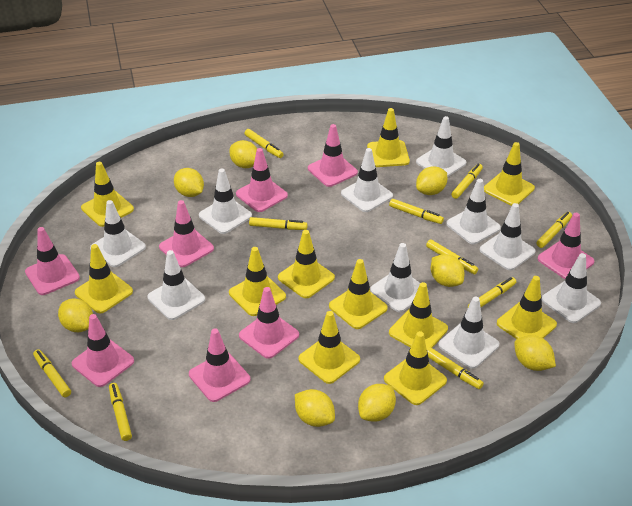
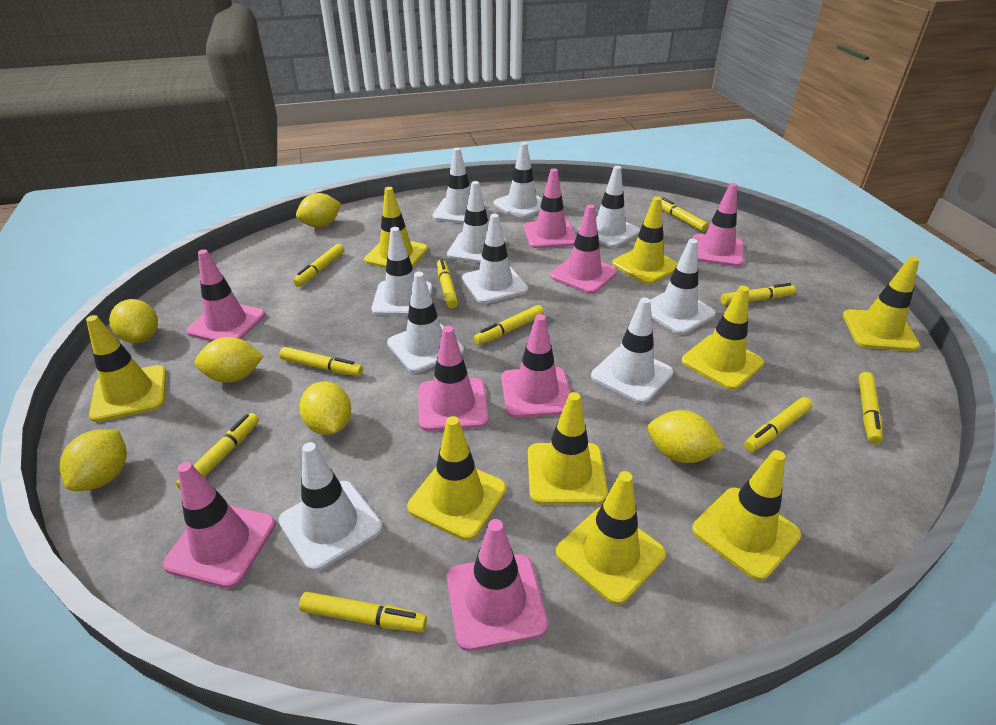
yellow lemon: [58,298,93,332] [174,168,204,197] [229,140,257,168] [295,389,335,427] [358,384,396,422] [416,166,447,195] [431,254,464,287] [514,335,556,371] = 8 -> [60,429,127,491] [109,299,158,343] [195,337,264,383] [296,193,341,227] [299,381,351,435] [647,410,724,463] = 6
yellow traffic cone: [75,244,133,314] [81,162,134,227] [229,247,286,316] [278,230,335,298] [298,311,360,384] [329,259,388,329] [367,108,410,167] [384,331,447,405] [389,282,448,349] [484,142,535,206] [497,276,557,339] = 11 -> [86,315,166,422] [364,187,428,268] [407,416,507,540] [528,392,608,505] [556,471,666,605] [612,196,678,284] [681,286,764,390] [692,450,802,581] [843,256,920,351] = 9

